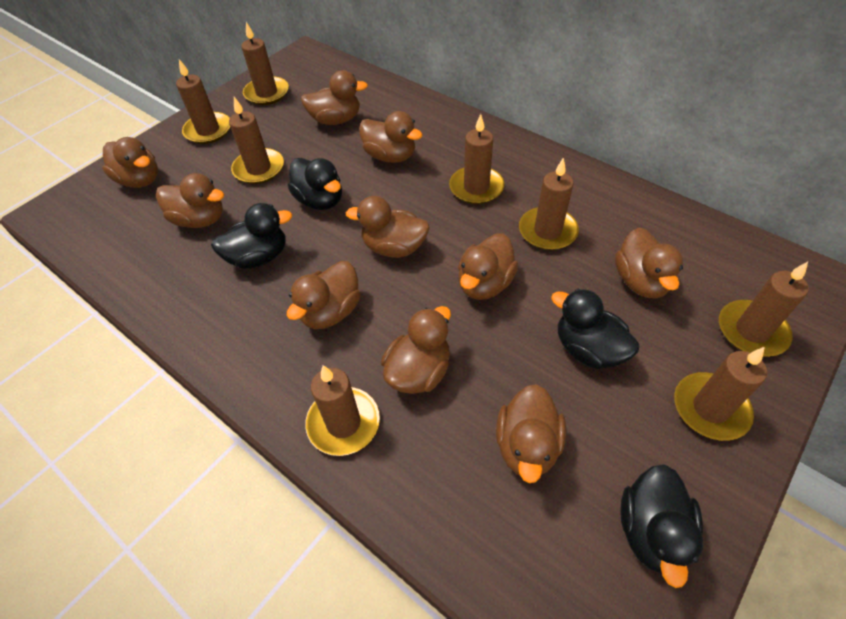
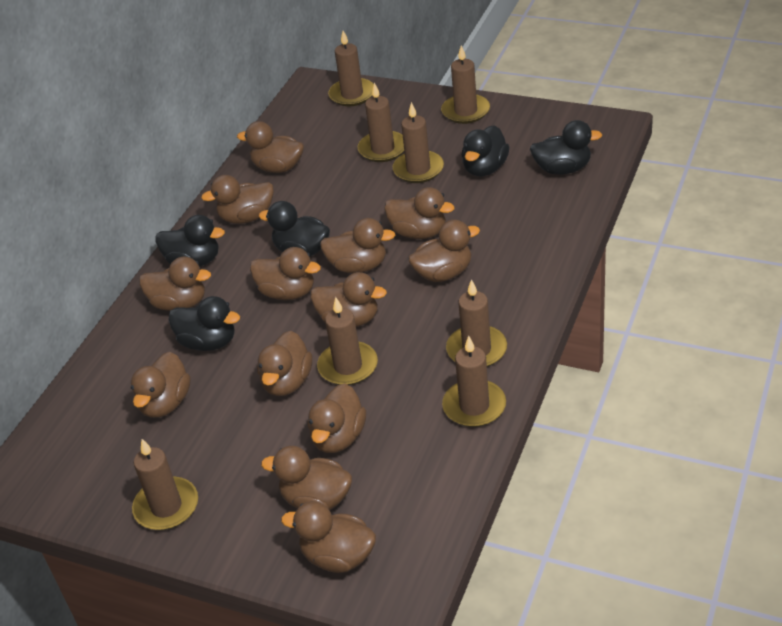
black duck: [211,203,292,269] [288,158,342,210] [551,289,640,369] [620,464,703,588] = 4 -> [156,215,225,267] [168,296,240,351] [259,201,330,256] [461,125,510,176] [530,120,602,175] = 5
brown duck: [102,137,158,188] [156,173,224,228] [287,261,361,329] [301,70,368,125] [346,196,430,258] [359,111,423,163] [381,306,451,394] [458,233,518,300] [496,384,566,483] [615,228,683,298] = 10 -> [131,352,191,418] [139,257,211,311] [201,175,274,224] [237,121,304,173] [250,247,321,300] [257,331,312,396] [261,446,352,510] [281,501,376,573] [308,383,366,453] [311,272,387,327] [320,218,395,273] [384,187,455,239] [408,220,480,282] = 13

